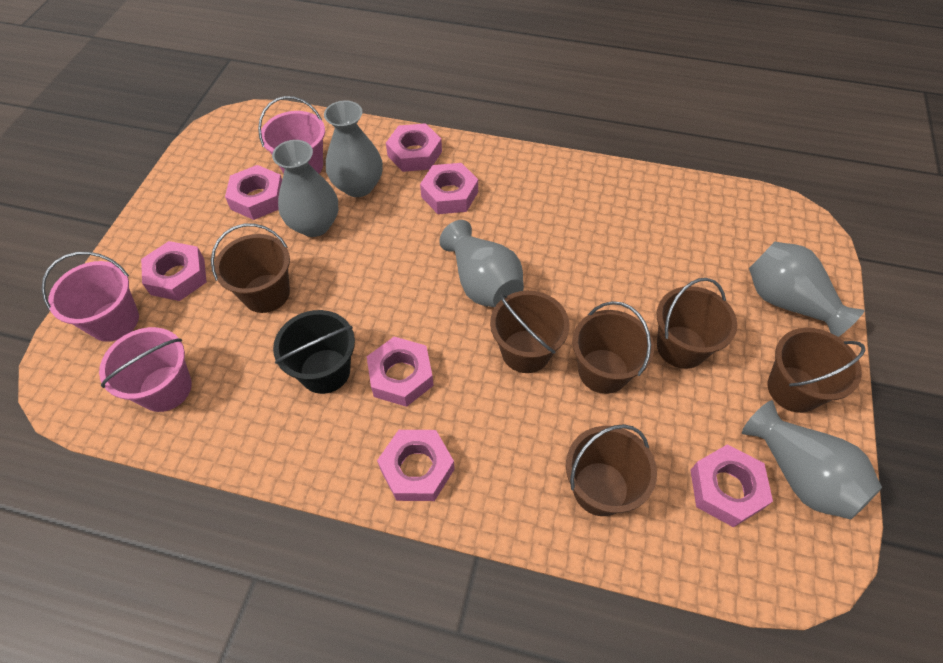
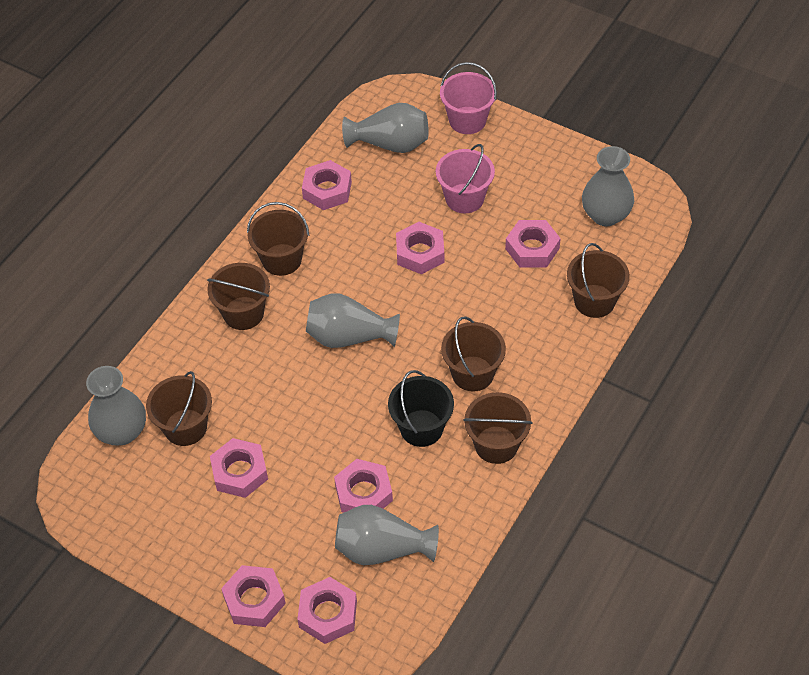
pink bucket: [41,252,139,342] [99,327,192,412] [258,96,325,173] = 3 -> [436,144,495,213] [440,62,497,134] = 2

